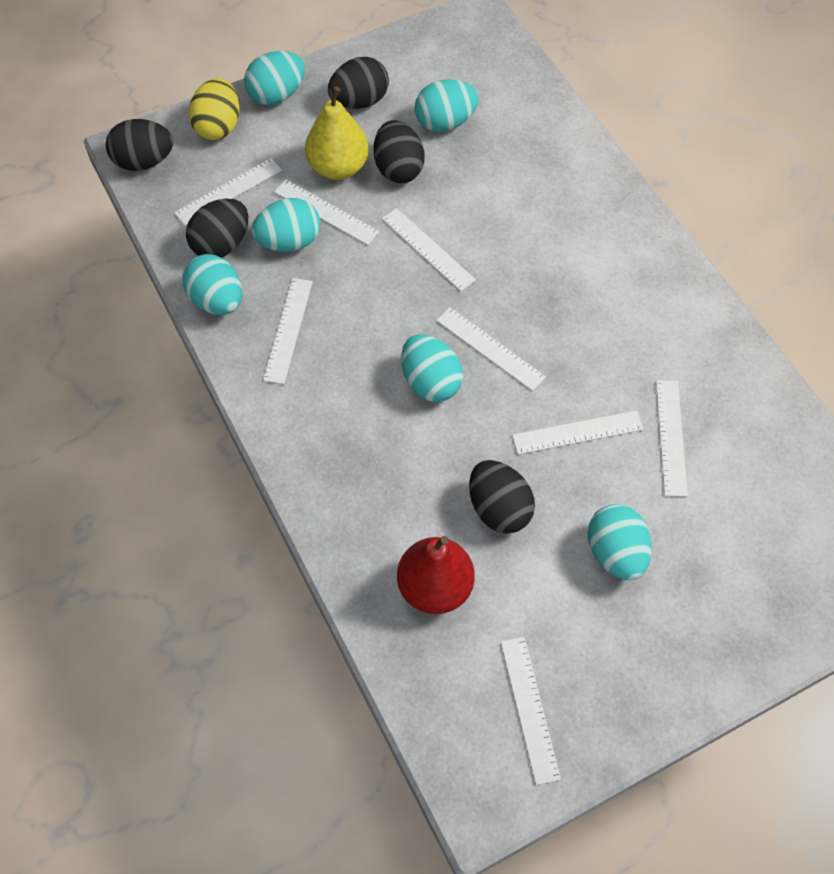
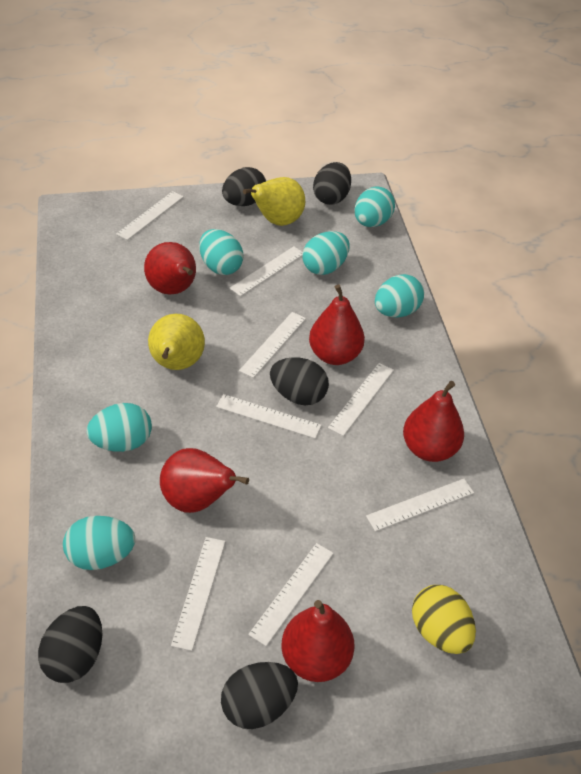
red pear: [397,536,475,614] = 1 -> [144,242,196,295] [160,448,249,513] [281,600,354,682] [309,284,365,365] [403,381,464,462] = 5
yellow pear: [305,86,369,180] = 1 -> [148,314,205,370] [243,177,305,226] = 2

